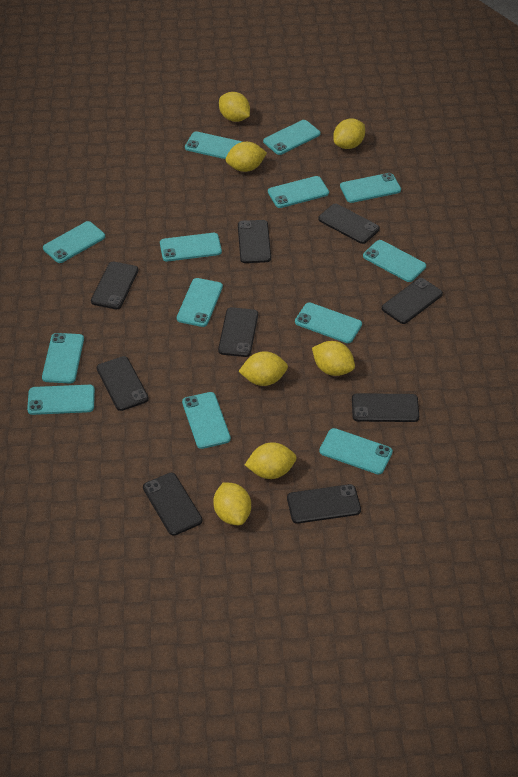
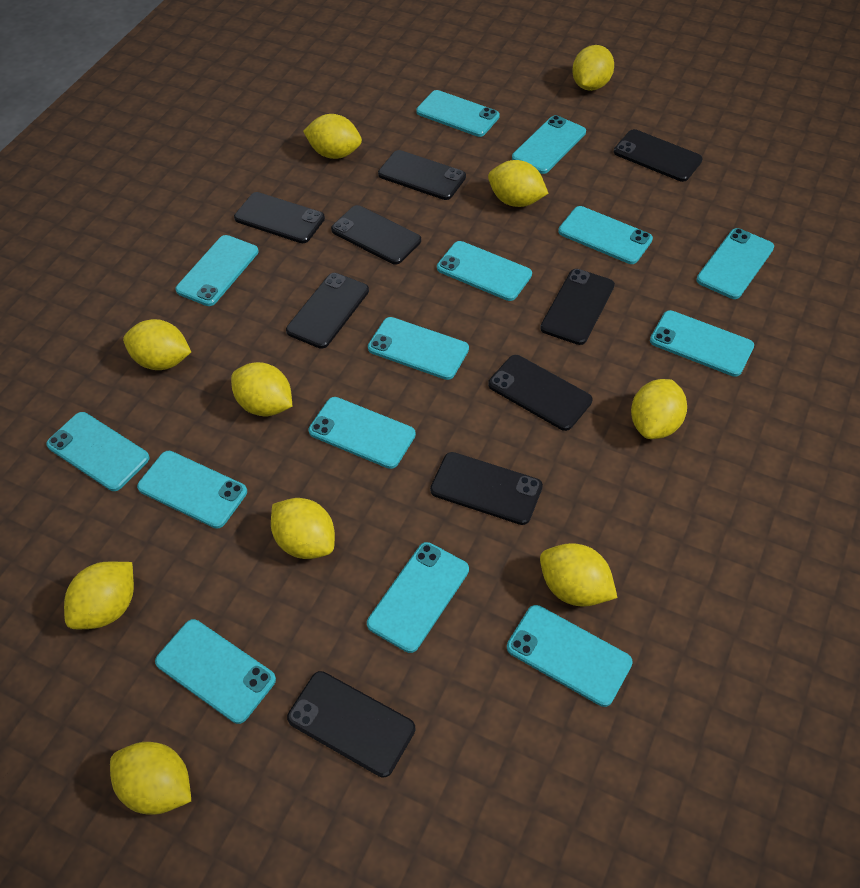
turquoise phone: [27,385,95,415] [42,333,84,383] [43,221,105,263] [160,233,222,261] [177,278,223,327] [182,392,231,449] [185,131,242,159] [263,120,320,155] [268,176,329,208] [295,302,362,343] [319,428,393,475] [340,173,401,203] [363,240,426,282] = 13 -> [46,412,150,491] [137,451,247,529] [155,619,276,724] [175,235,259,306] [309,397,416,469] [367,542,469,653] [368,317,469,380] [416,90,500,137] [437,241,532,301] [507,605,633,707] [512,115,586,174] [558,206,653,264] [650,310,754,377] [696,228,774,299] = 14
yellow lemon: [213,482,251,525] [219,92,250,122] [226,142,267,172] [238,351,288,386] [245,442,297,479] [312,341,355,376] [333,118,365,149] = 7 -> [64,562,134,629] [110,742,191,815] [123,319,191,370] [231,362,292,416] [271,498,335,559] [303,114,362,159] [488,160,549,207] [540,543,618,607] [572,45,614,91] [631,379,687,439] = 10

